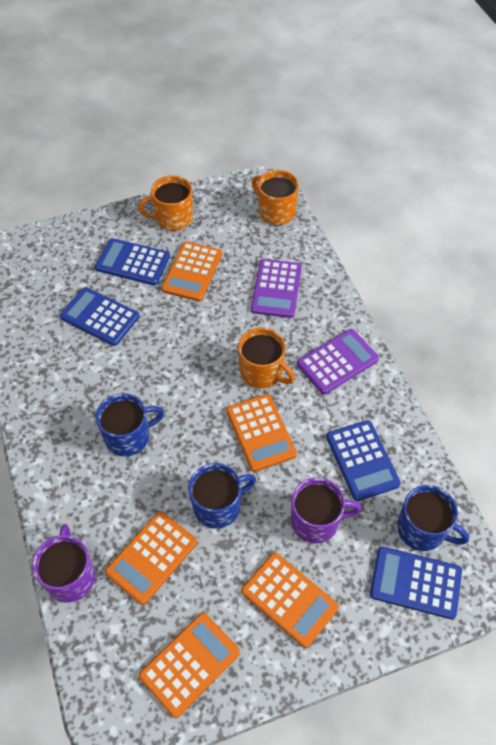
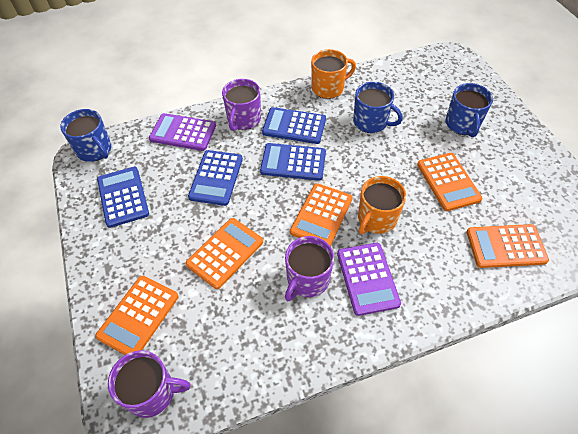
orange mug: [138,175,193,231] [238,328,295,389] [252,170,299,225] = 3 -> [311,49,356,99] [358,176,406,234] = 2
purple mug: [32,524,95,603] [291,477,361,543] = 2 -> [108,350,191,418] [222,79,261,131] [285,236,334,301] = 3

